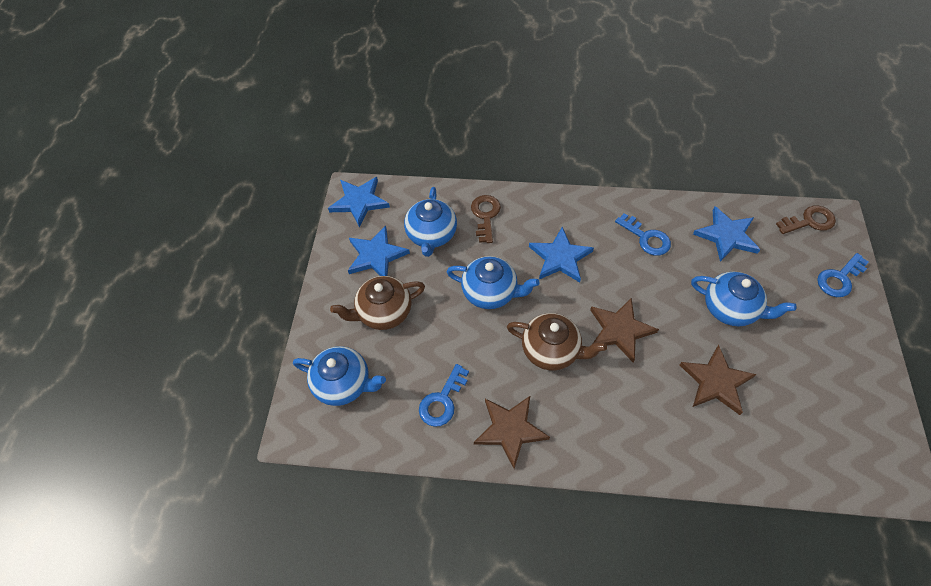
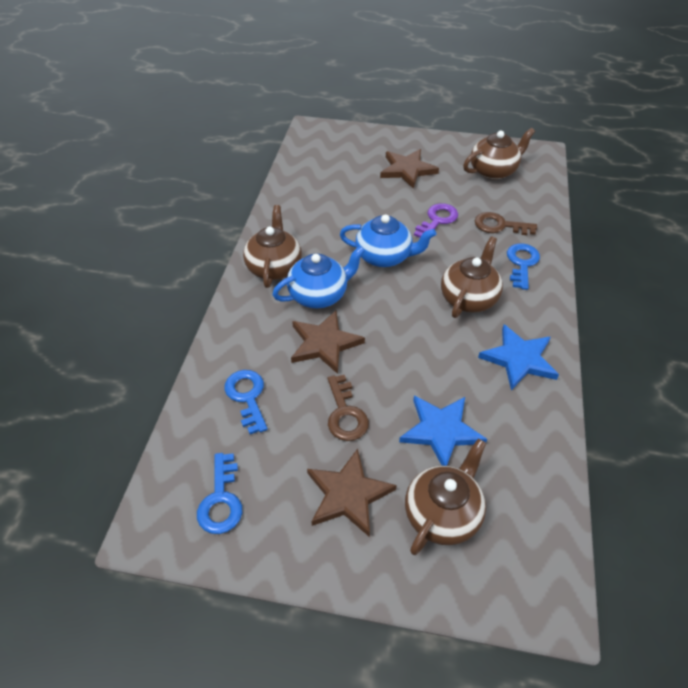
blue star: [328,177,390,228] [348,226,410,276] [529,227,594,283] [693,206,760,262] = 4 -> [399,396,487,466] [478,324,559,390] = 2
blue teapot: [293,346,386,406] [404,187,457,257] [446,256,540,309] [691,272,797,327] = 4 -> [272,246,365,309] [340,214,436,267] = 2
brown teapot: [330,276,425,330] [507,313,607,370] = 2 -> [243,205,302,288] [405,439,486,555] [441,237,503,318] [463,128,535,180] = 4
purple key: none = 0 -> [414,203,458,238] = 1

